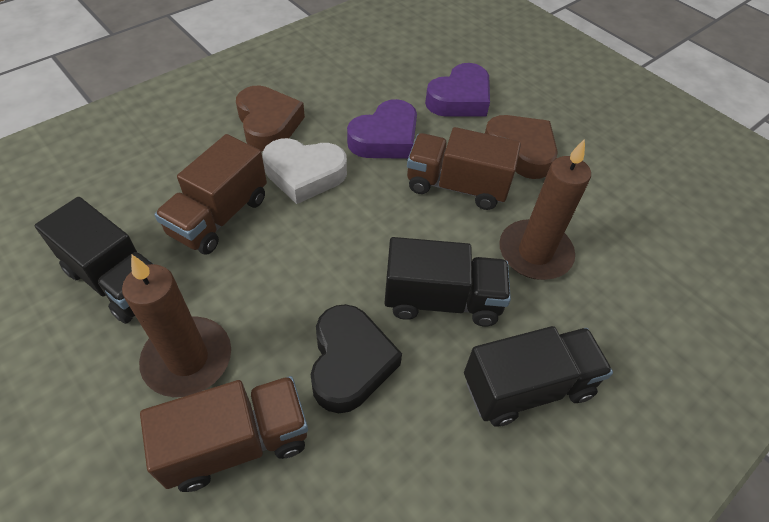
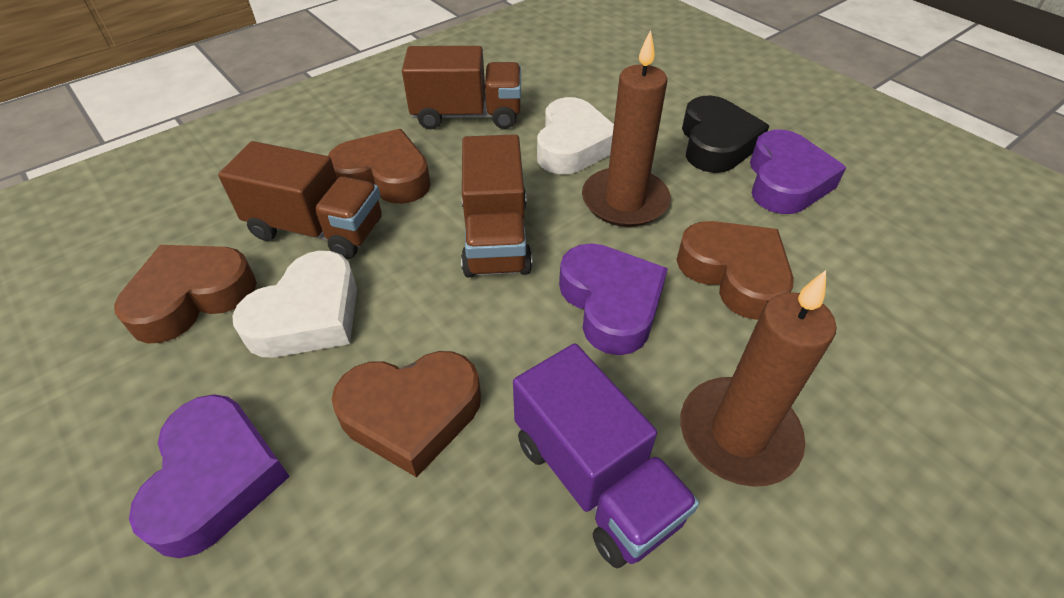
black truck: [35,197,153,324] [384,237,511,326] [464,326,613,427] = 3 -> none = 0
brown heart: [236,85,305,152] [485,115,558,179] = 2 -> [114,245,257,343] [328,129,431,204] [331,351,481,477] [677,221,794,320] = 4
purple heart: [347,99,417,159] [425,63,490,117] = 2 -> [129,394,290,558] [559,243,668,355] [750,130,846,214] = 3
purple truck: none = 0 -> [513,344,699,568] = 1
white heart: [262,138,347,204] = 1 -> [232,251,357,358] [537,97,614,174] = 2

